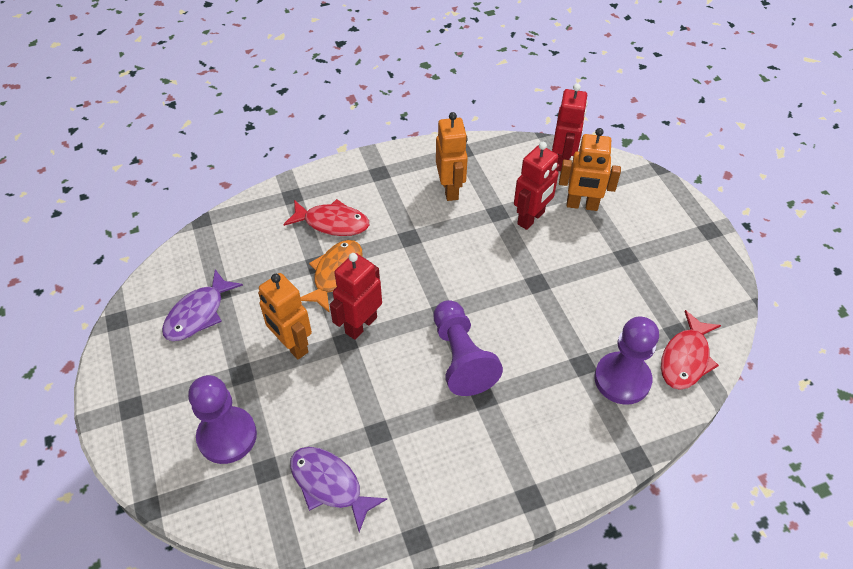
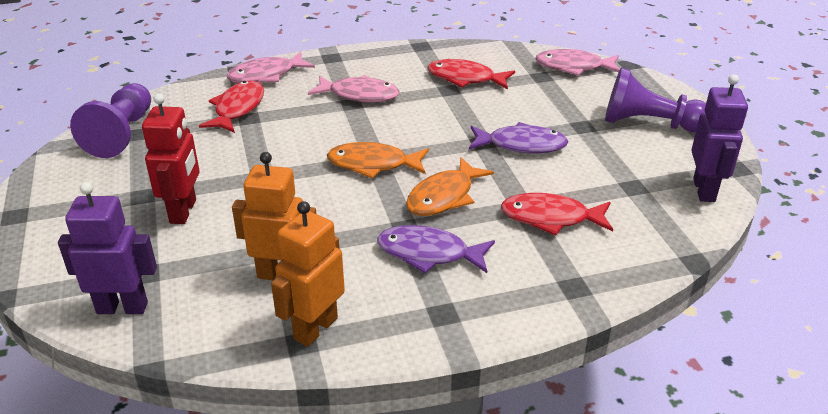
orange fish: [301,240,363,313] = 1 -> [327,142,429,179] [406,157,494,216] = 2
orange robot: [258,273,312,359] [436,112,468,201] [559,128,621,211] = 3 -> [232,152,316,280] [271,201,345,347] = 2
pink fish: none = 0 -> [227,52,315,83] [308,75,400,102] [535,49,620,76] = 3
purple pawn: [188,375,257,464] [433,300,503,396] [594,317,659,405] = 3 -> [70,83,151,158] [605,68,706,132] = 2
purple robot: none = 0 -> [58,182,157,314] [691,74,748,202] = 2
red fish: [283,199,369,236] [661,310,721,390] = 2 -> [199,81,264,133] [428,59,515,89] [501,193,613,236] = 3
red robot: [330,253,382,340] [514,142,560,230] [552,83,588,171] = 3 -> [142,94,200,224] = 1

